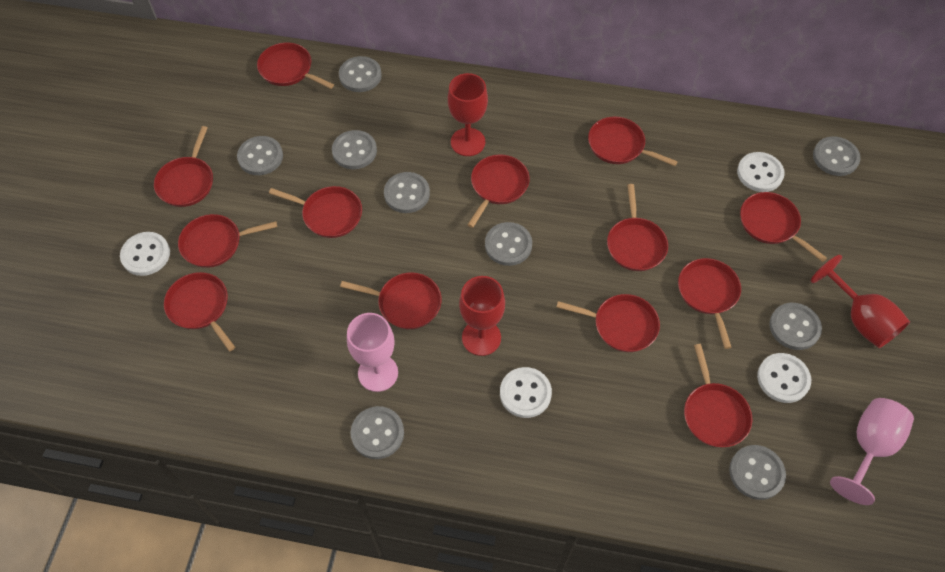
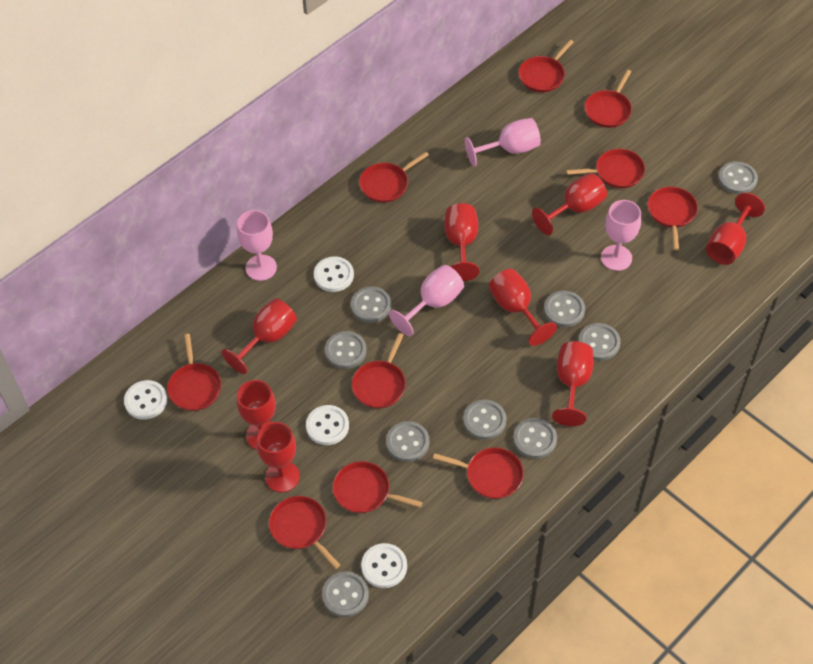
pink goblet: [347,313,398,392] [830,398,914,505] = 2 -> [237,210,277,281] [389,265,464,336] [465,118,541,166] [601,200,641,271] = 4
red goblet: [448,73,488,156] [459,276,505,356] [811,255,910,348] = 3 -> [222,298,297,374] [237,380,276,450] [257,422,300,492] [444,203,479,281] [489,269,557,346] [532,173,607,235] [552,341,594,426] [706,193,765,265] = 8
red pan: [154,126,213,207] [164,272,235,351] [178,214,277,268] [257,43,334,89] [269,186,362,238] [340,273,442,329] [467,155,530,228] [557,294,660,352] [588,117,678,166] [607,184,668,271] [678,258,741,349] [684,344,752,447] [740,192,827,262] = 13 -> [167,334,222,411] [269,496,340,569] [333,461,423,513] [352,333,406,409] [359,152,429,203] [433,448,524,499] [519,40,573,92] [566,149,645,188] [584,70,632,128] [648,186,698,250] = 10

